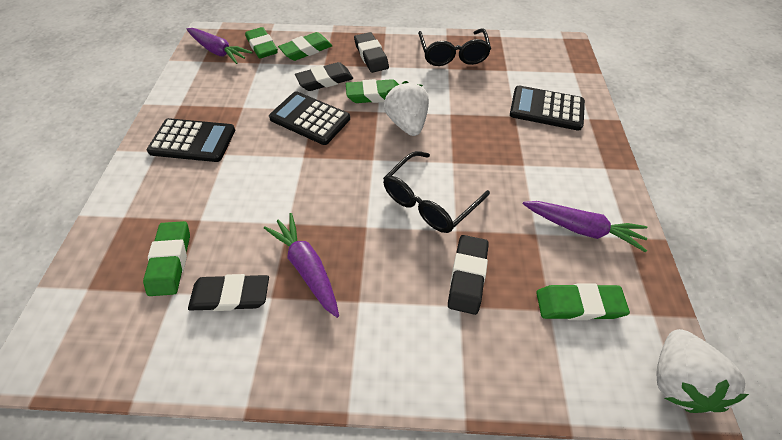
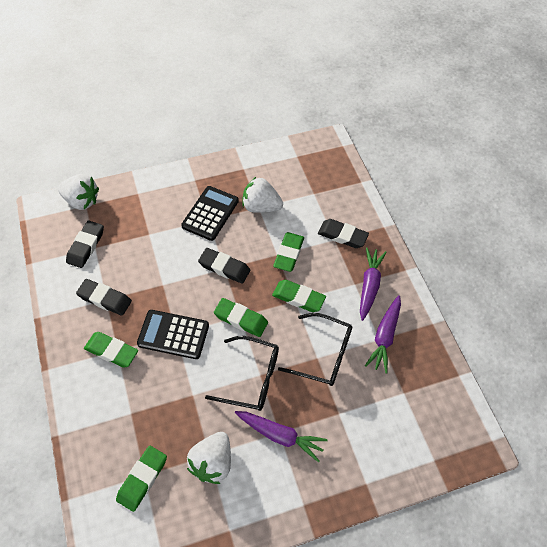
black calculator: [147,118,235,162] [269,91,350,145] [510,86,585,131] = 3 -> [137,310,209,359] [181,186,239,241] = 2
white strawberry: [384,81,429,136] [656,329,749,413] = 2 -> [58,174,99,210] [187,432,231,484] [242,177,283,213] = 3

